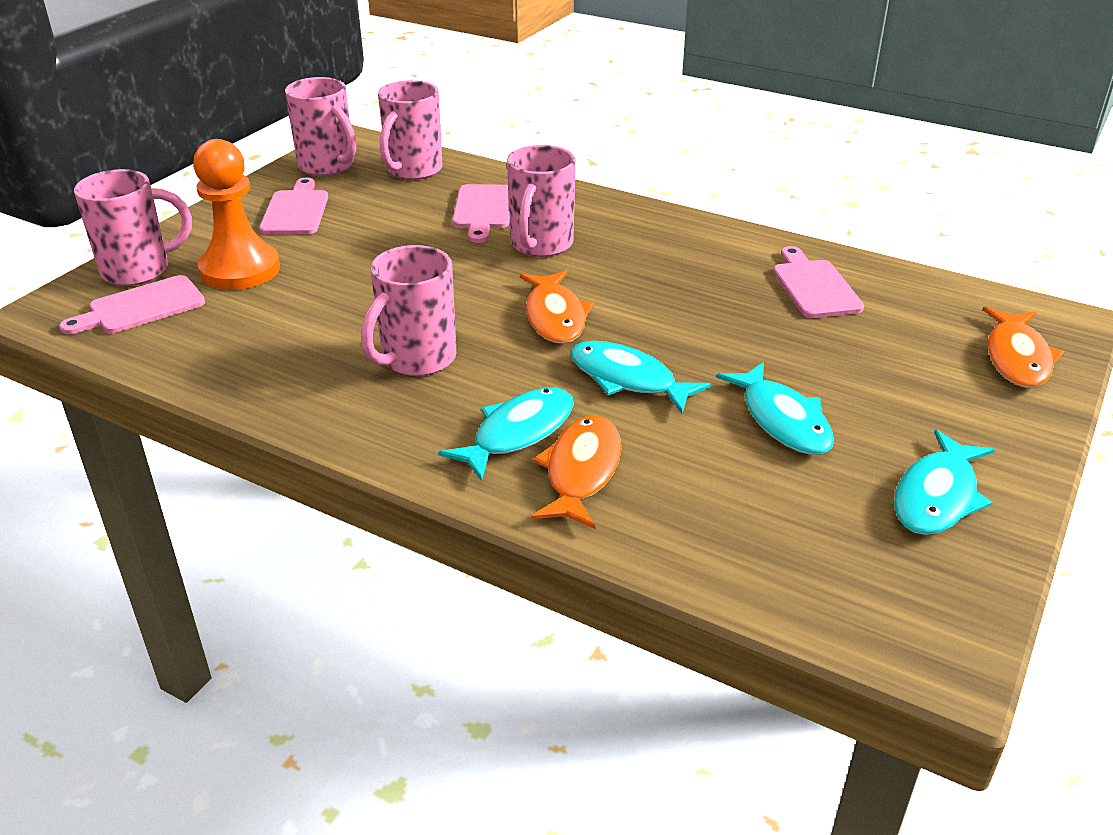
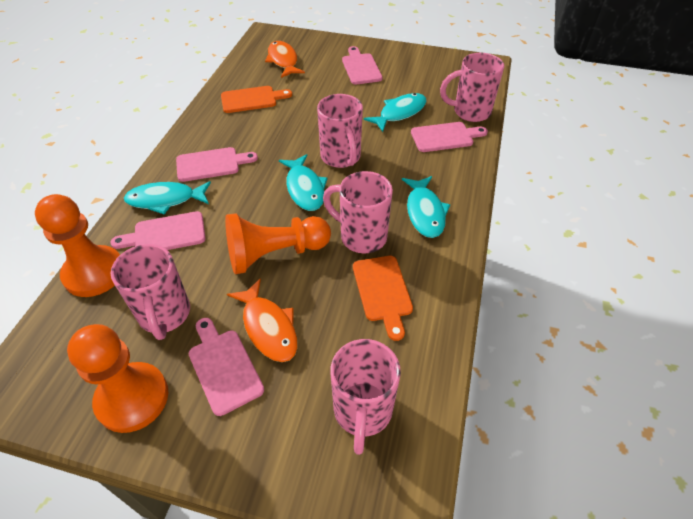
orange cutting board: none = 0 -> [221,86,292,113] [353,256,413,341] = 2
orange fish: [520,271,594,344] [532,415,621,529] [983,306,1064,388] = 3 -> [227,279,298,362] [265,41,305,78] = 2
orange pawn: [193,139,280,290] = 1 -> [35,194,120,297] [67,324,168,433] [225,213,331,274] = 3
pink cutting board: [59,275,205,334] [259,177,328,235] [452,184,510,243] [773,246,864,318] = 4 -> [111,211,206,250] [176,147,258,182] [189,318,264,416] [342,46,383,85] [411,122,488,152] = 5

